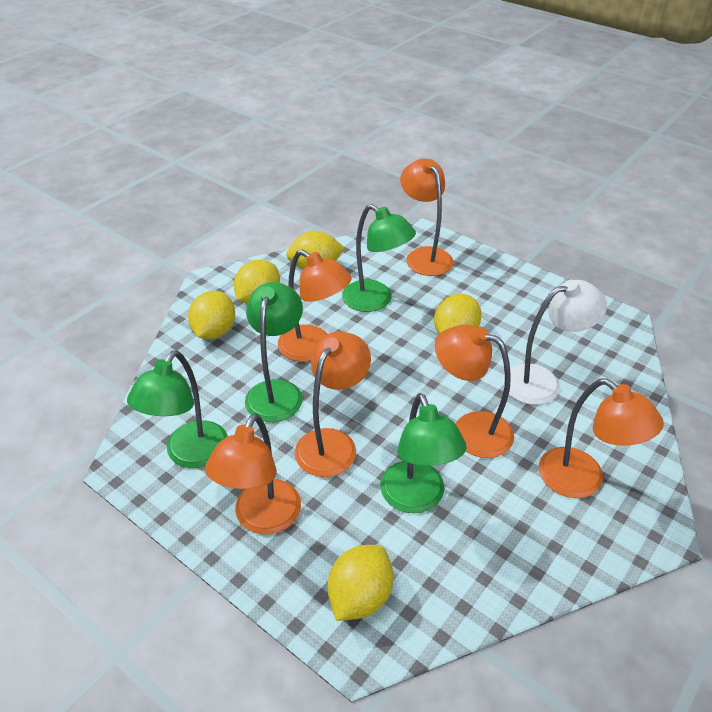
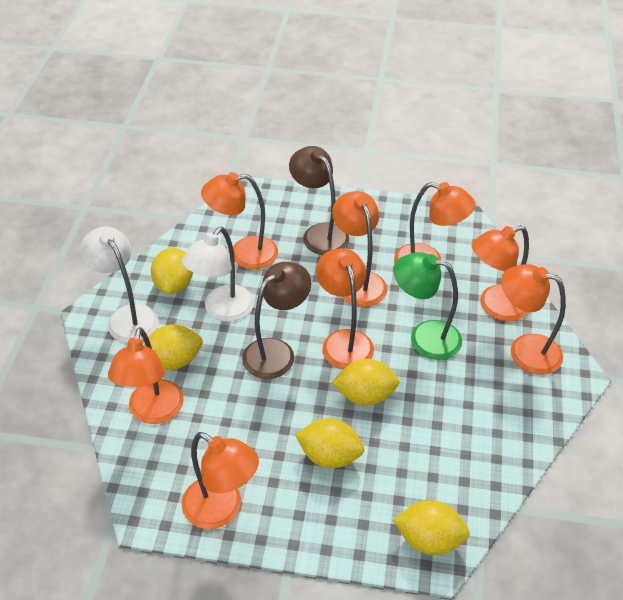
brown lamp: none = 0 -> [242,262,311,379] [289,146,349,255] = 2
green lamp: [127,350,228,468] [245,282,303,422] [342,204,416,312] [380,393,467,513] = 4 -> [394,252,462,360] = 1
orange lamp: [205,413,301,535] [278,250,352,362] [295,331,371,477] [400,159,453,276] [435,324,514,458] [539,379,664,498] = 6 -> [108,327,184,424] [182,432,259,529] [201,172,278,269] [316,248,374,369] [332,191,387,307] [394,182,476,266] [472,225,529,321] [501,264,566,375] = 8
white lamp: [503,280,607,405] = 1 -> [80,226,158,343] [182,227,254,322] = 2

